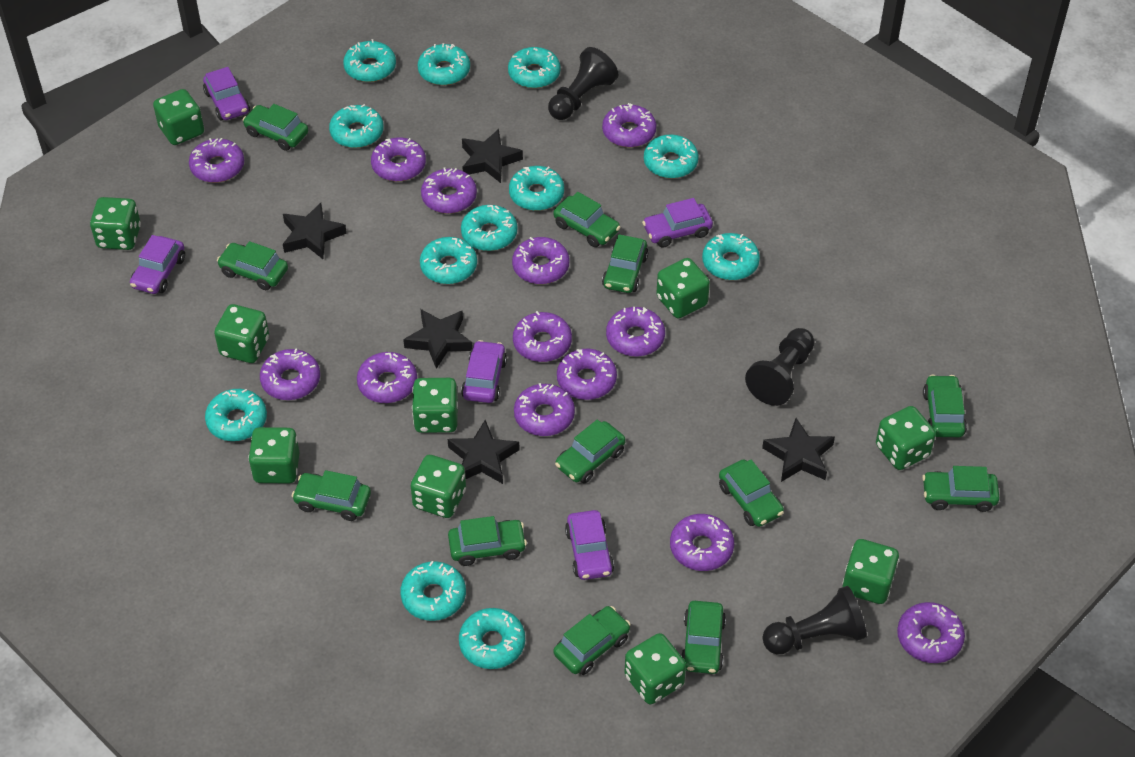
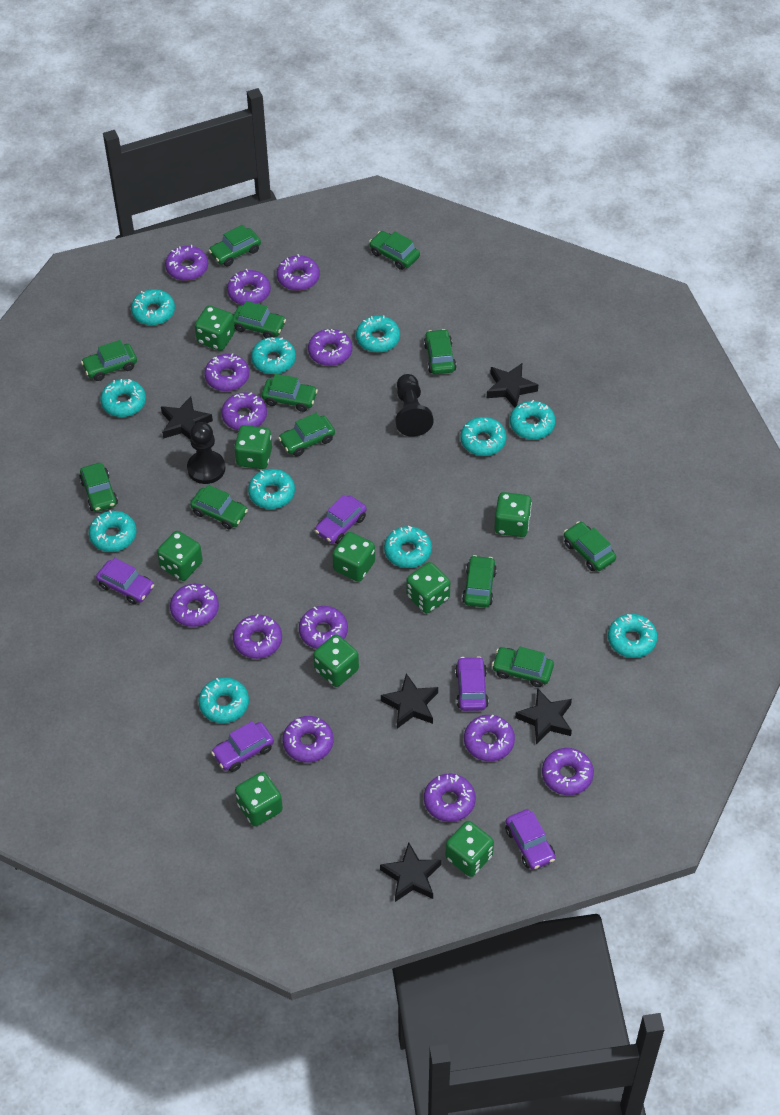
black pawn: [548,47,618,120] [745,328,815,406] [762,586,867,655] = 3 -> [187,422,225,484] [395,374,434,437] = 2
green dice: [90,197,141,250] [153,89,204,145] [214,304,269,363] [248,427,300,483] [411,455,466,518] [412,378,458,433] [624,633,686,704] [656,258,710,318] [842,539,899,604] [876,406,936,470] = 10 -> [157,531,203,581] [195,305,235,351] [234,425,272,469] [235,772,283,826] [313,634,359,687] [332,532,375,582] [406,562,450,613] [445,821,494,877] [494,492,532,537] = 9
turquoise donut: [205,389,267,441] [329,104,384,148] [343,39,396,82] [400,561,466,621] [418,43,470,85] [420,237,477,284] [459,608,525,669] [461,205,517,251] [508,47,561,88] [509,166,564,211] [644,135,699,179] [702,233,760,280] = 12 -> [89,510,137,552] [100,379,146,417] [131,289,175,325] [198,677,249,723] [248,469,295,509] [251,337,296,374] [356,315,400,352] [384,526,432,568] [460,417,506,456] [510,400,556,440] [608,614,658,658] = 11

